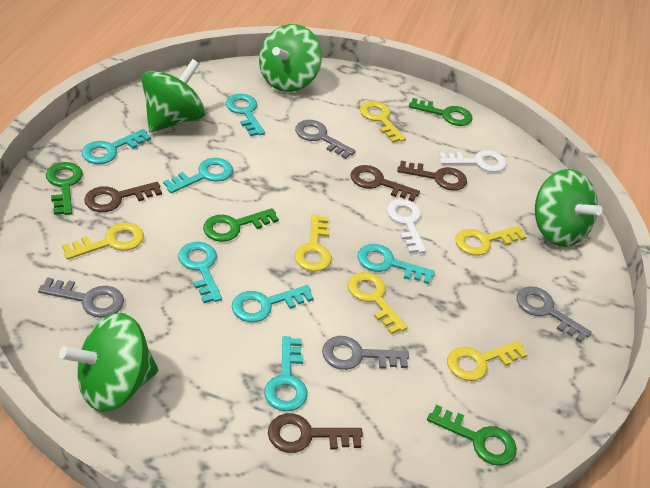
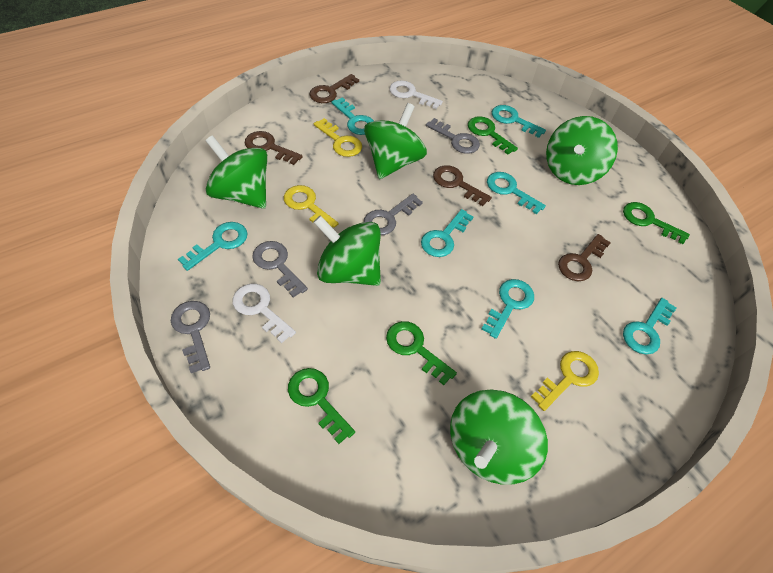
green spinning top: [59,313,159,412] [142,59,205,132] [259,24,322,92] [535,169,602,247] = 4 -> [205,135,267,209] [313,215,381,286] [364,103,427,179] [450,390,548,484] [546,116,618,185] = 5
yellow key: [62,222,144,260] [294,214,332,271] [348,272,407,334] [360,101,406,143] [447,341,527,381] [456,226,526,256] = 6 -> [284,185,339,228] [314,118,362,157] [531,351,599,411] = 3

